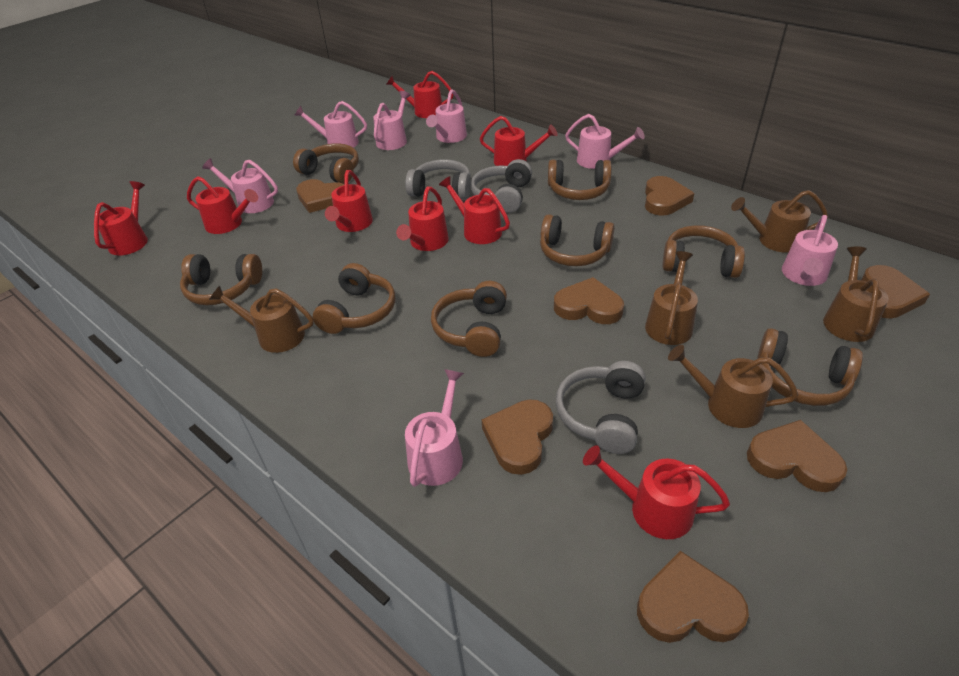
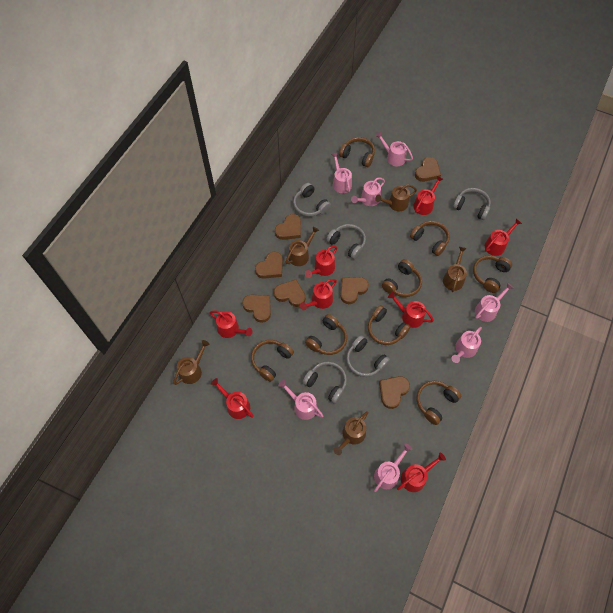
grey headphones: [405,159,471,200] [470,159,532,213] [556,361,645,454] = 3 -> [293,183,331,217] [303,361,347,404] [326,224,366,259] [346,335,390,377] [453,188,491,220] = 5

